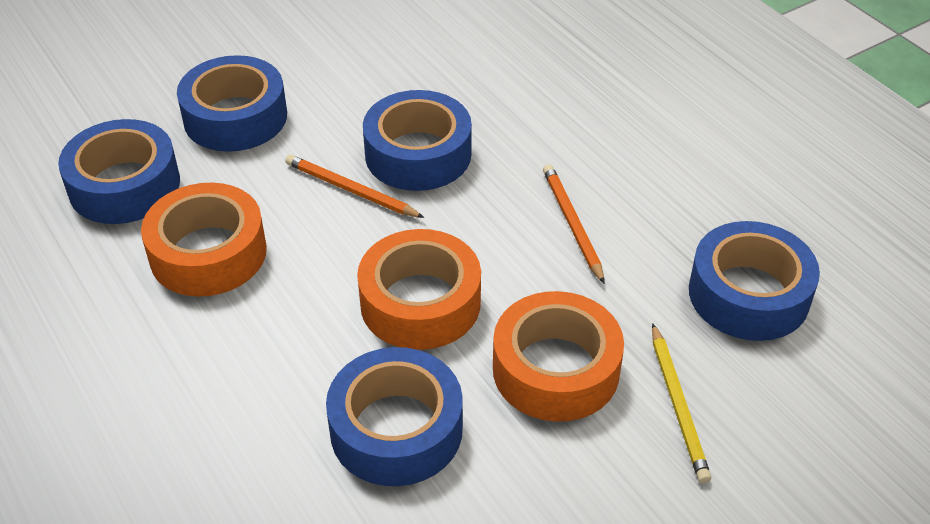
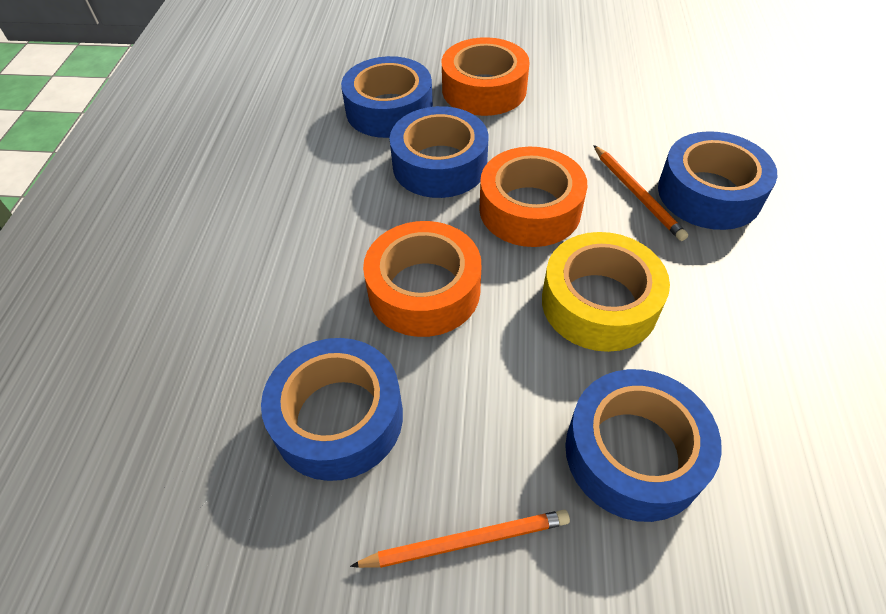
yellow pencil: [652,323,711,483] = 1 -> none = 0
yellow tape: none = 0 -> [542,232,670,352] = 1

